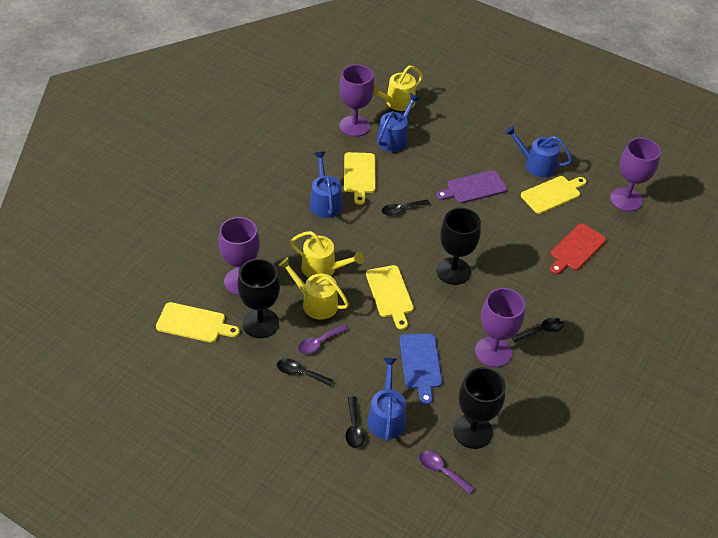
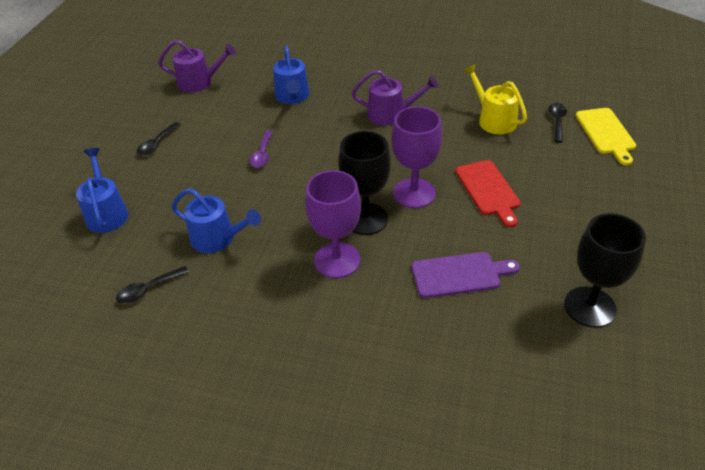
black goblet: [238,259,280,338] [436,208,481,285] [453,367,505,449] = 3 -> [338,131,391,235] [564,213,646,328] = 2
black spoon: [277,359,334,386] [346,396,365,448] [382,199,430,216] [512,318,564,342] = 4 -> [116,266,189,304] [137,122,181,155] [548,103,567,143] = 3
blue cutting board: [399,333,442,405] = 1 -> none = 0
blue watering can: [310,152,342,218] [367,358,406,442] [377,93,420,152] [505,126,572,178] = 4 -> [76,148,129,233] [171,188,261,253] [273,45,310,104] = 3
purple goblet: [218,217,260,295] [339,65,374,137] [475,288,525,367] [610,138,661,211] = 4 -> [305,170,361,278] [392,106,442,208] = 2
purple spoon: [298,324,348,354] [419,451,474,494] = 2 -> [249,130,273,168] = 1
purple watering can: none = 0 -> [158,40,236,92] [352,70,438,126] = 2
yellow cutting board: [156,302,240,343] [344,152,376,205] [366,265,414,330] [521,176,586,214] = 4 -> [575,108,636,165] = 1
yellow watering can: [278,257,349,320] [290,231,364,278] [373,65,423,111] = 3 -> [464,64,527,134] = 1

